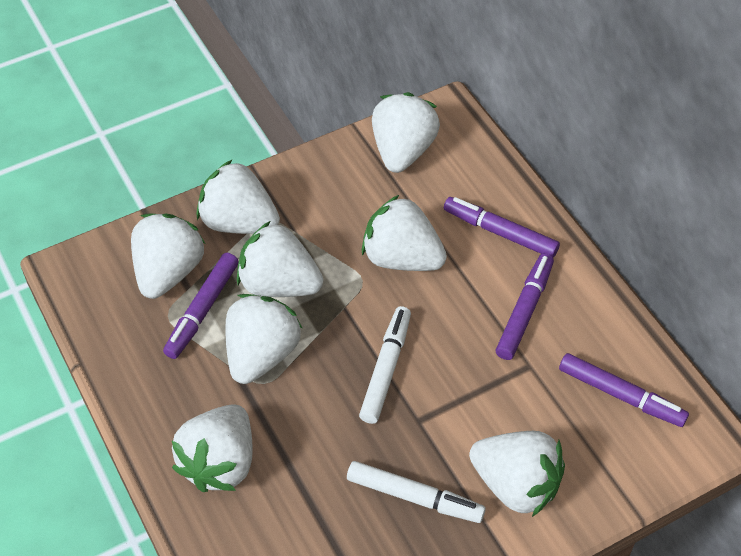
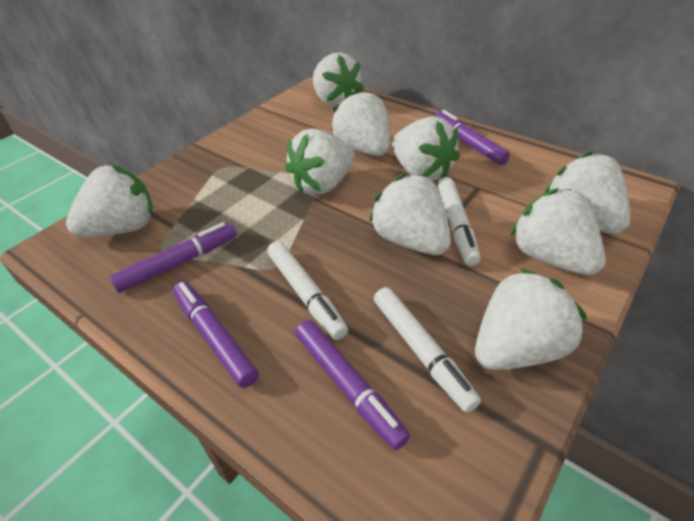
white marker: [347,461,486,523] [359,306,411,424] = 2 -> [267,241,348,340] [374,287,481,413] [438,177,481,266] = 3
white strawberry: [131,213,206,299] [172,404,253,492] [196,159,280,234] [226,294,303,384] [237,221,323,297] [362,195,447,271] [372,92,440,173] [469,431,565,517] = 8 -> [66,165,153,237] [285,128,355,195] [313,53,364,107] [331,89,390,156] [369,174,451,255] [392,116,460,181] [475,268,587,370] [510,188,606,275] [545,151,631,234] = 9

